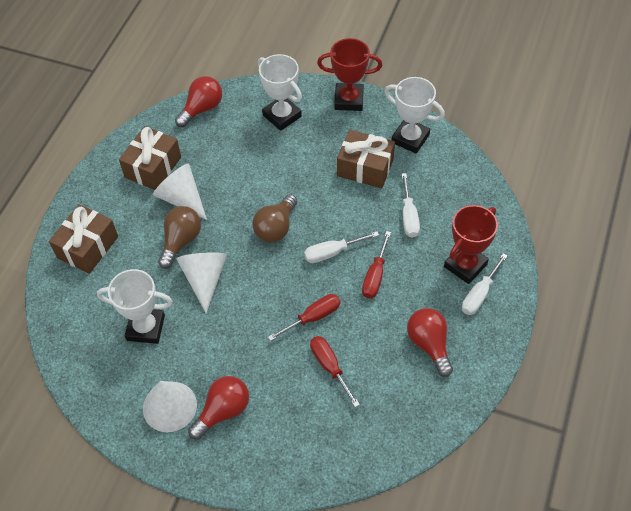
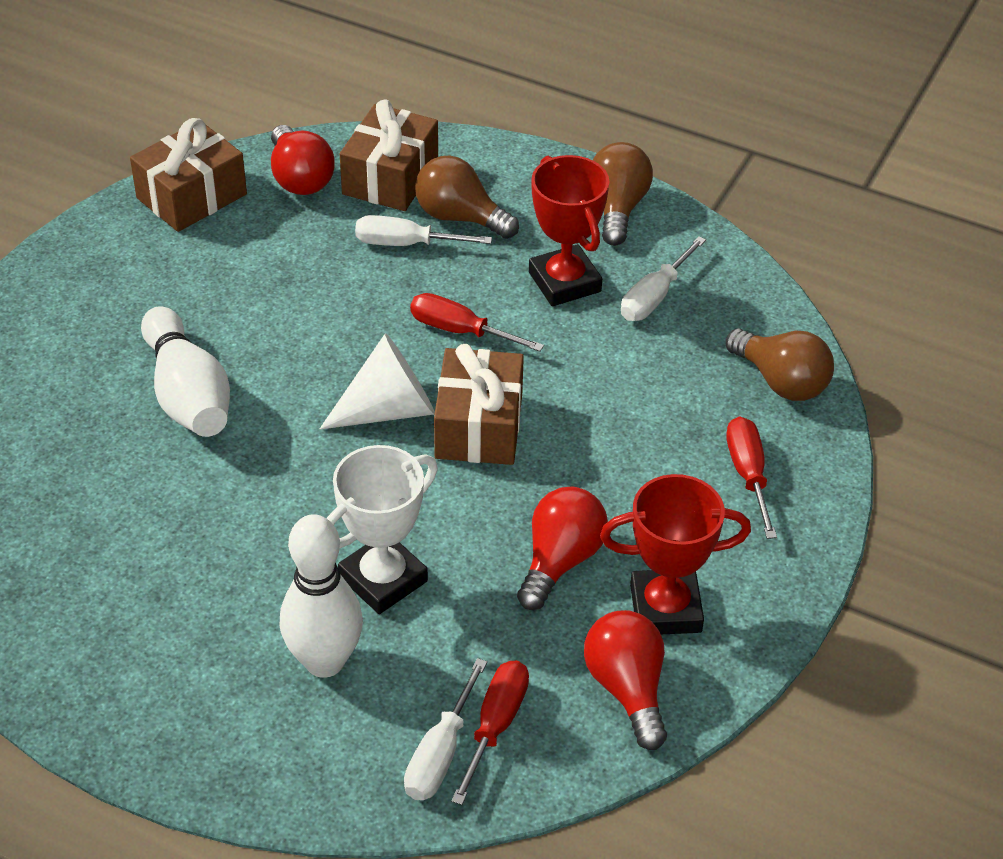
brown light bulb: [158,206,201,269] [252,194,297,242] = 2 -> [415,156,519,239] [593,142,653,246] [726,329,834,401] = 3
white bowling pin: none = 0 -> [141,306,230,437] [280,514,363,678] = 2
white cone: [143,381,197,432] [153,164,207,220] [176,252,227,313] = 3 -> [320,333,435,430] = 1
white trophy: [97,269,173,344] [258,54,302,131] [384,77,445,154] = 3 -> [327,445,438,614] = 1

